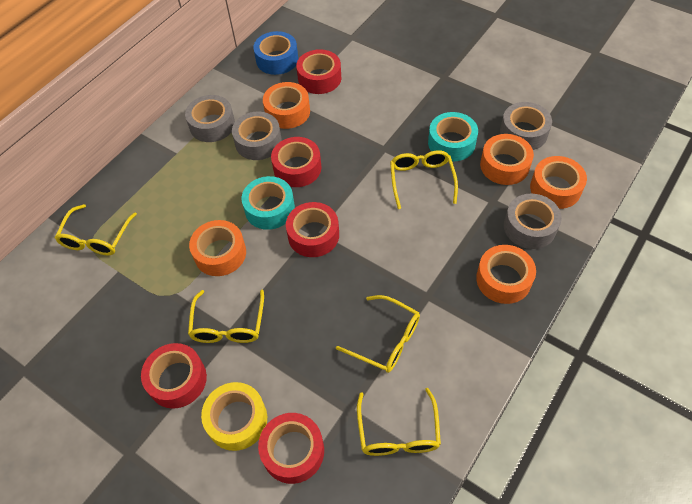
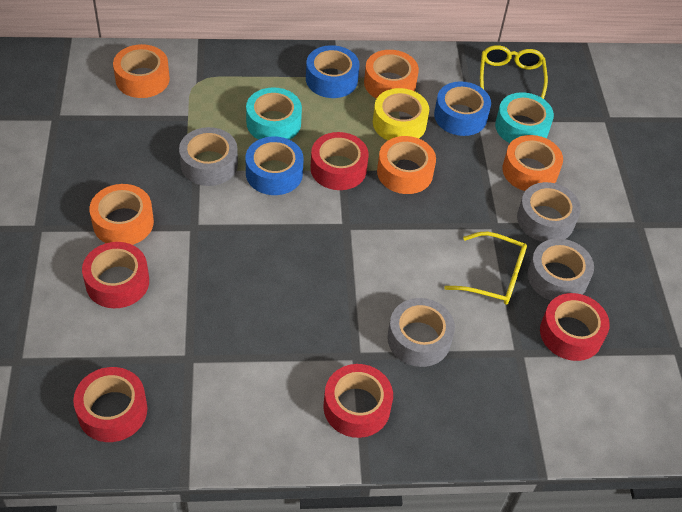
blue tape: [253,31,298,75] = 1 -> [246,136,304,195] [306,45,360,98] [434,81,491,136] = 3
yellow glasses: [55,204,137,256] [188,290,264,343] [336,295,420,373] [357,388,441,456] [390,150,458,209] = 5 -> [444,232,527,305] [480,45,548,99] = 2

